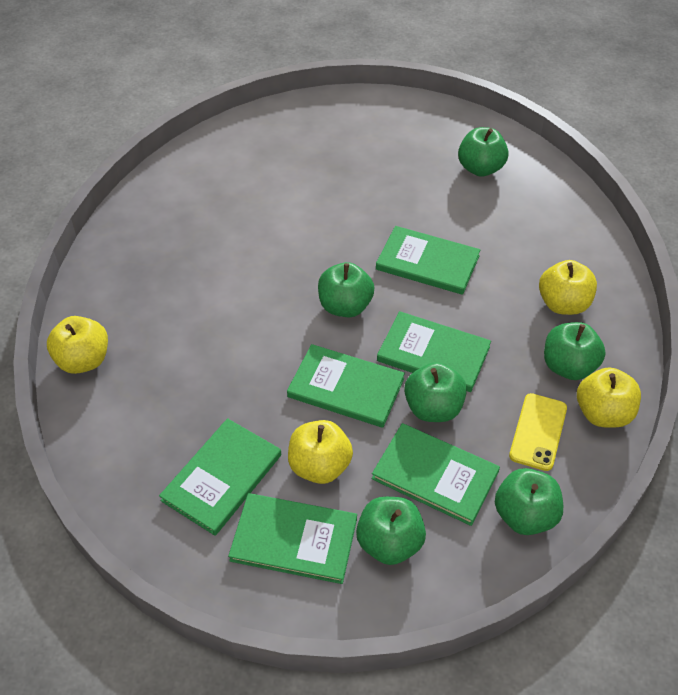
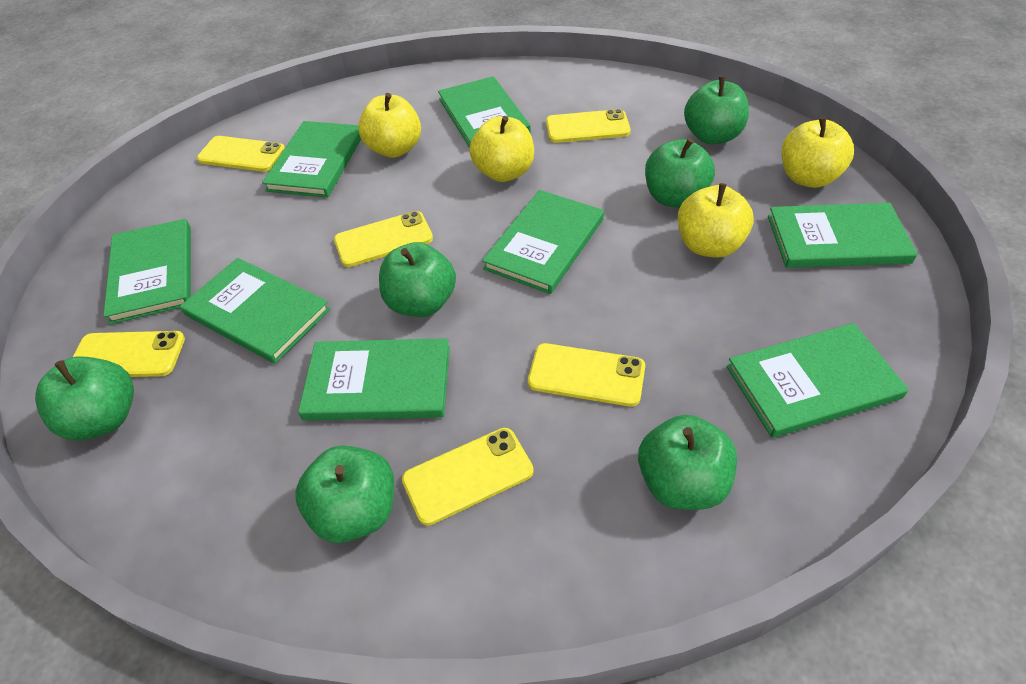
green book: [159,418,281,536] [228,493,357,584] [287,344,405,428] [372,423,500,526] [376,226,480,295] [377,311,491,392] = 6 -> [103,219,191,324] [180,258,330,364] [262,121,361,198] [298,338,450,420] [438,76,531,148] [482,190,604,294] [727,323,909,438] [768,203,917,268] = 8
yellow phone: [509,393,567,471] = 1 -> [73,331,185,377] [197,136,285,172] [334,211,433,267] [402,428,534,526] [528,343,645,407] [546,109,631,143] = 6

